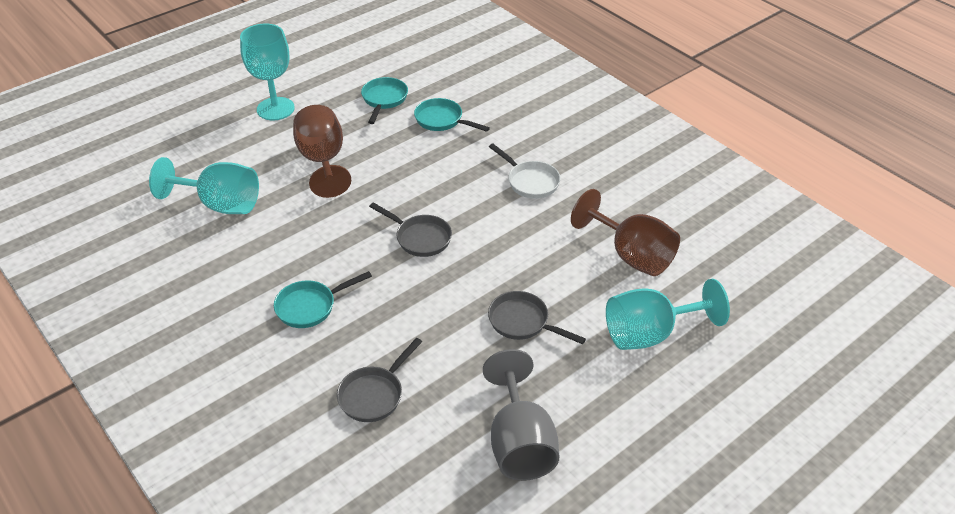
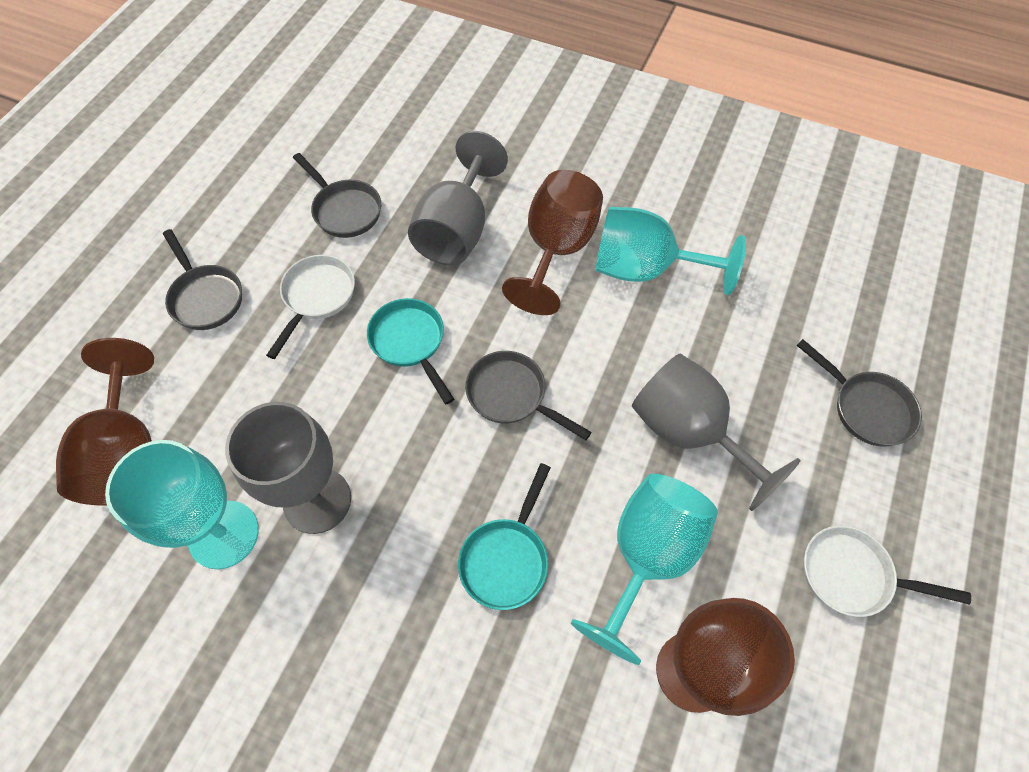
brown goblet: [293,105,351,198] [571,189,680,276] = 2 -> [56,338,154,505] [502,170,603,315] [656,598,795,716] = 3
grey goblet: [483,349,559,481] = 1 -> [225,402,351,534] [408,131,508,265] [632,354,801,511] = 3
grey pan: [337,338,422,422] [369,202,452,257] [488,291,586,344] = 3 -> [163,229,242,330] [293,153,381,238] [465,351,592,440] [796,339,922,447] = 4
turquoise pan: [274,271,372,328] [361,77,408,124] [414,98,490,132] = 3 -> [367,298,454,404] [458,463,551,610] = 2
white pan: [489,144,560,199] = 1 -> [266,255,355,359] [803,526,971,617] = 2

